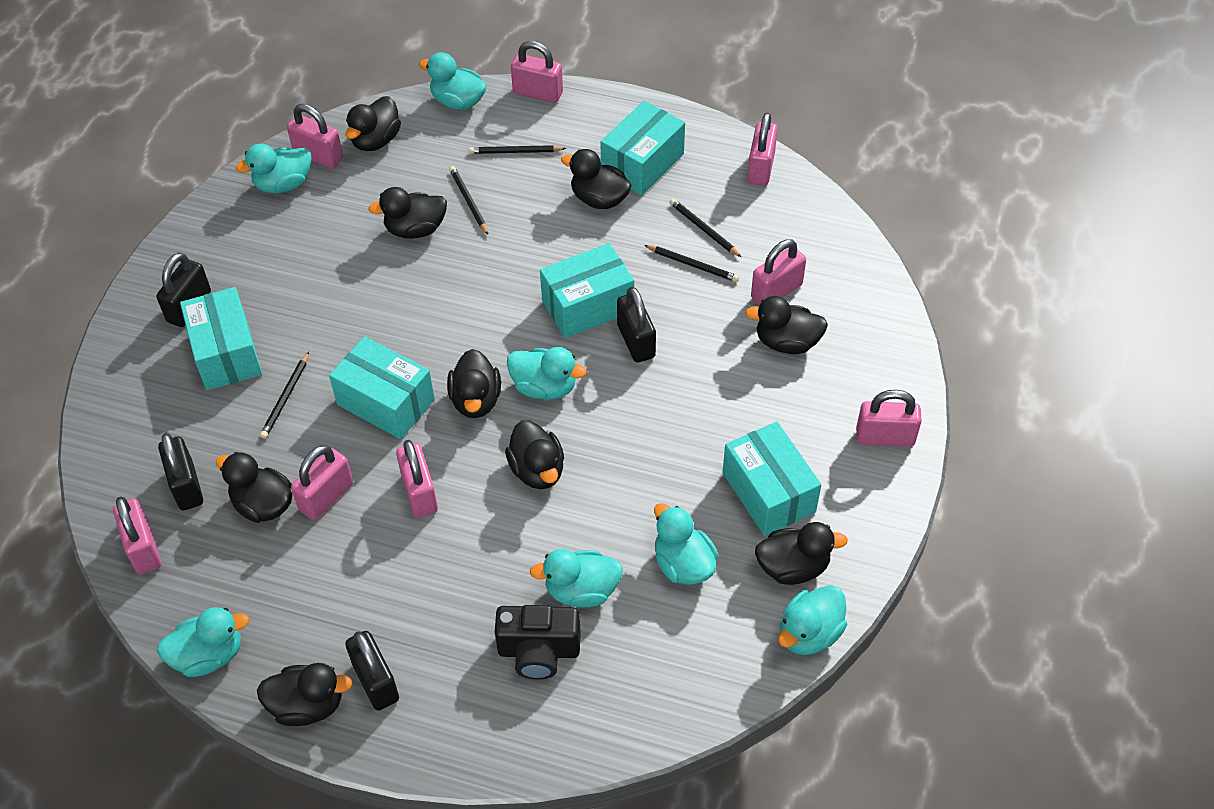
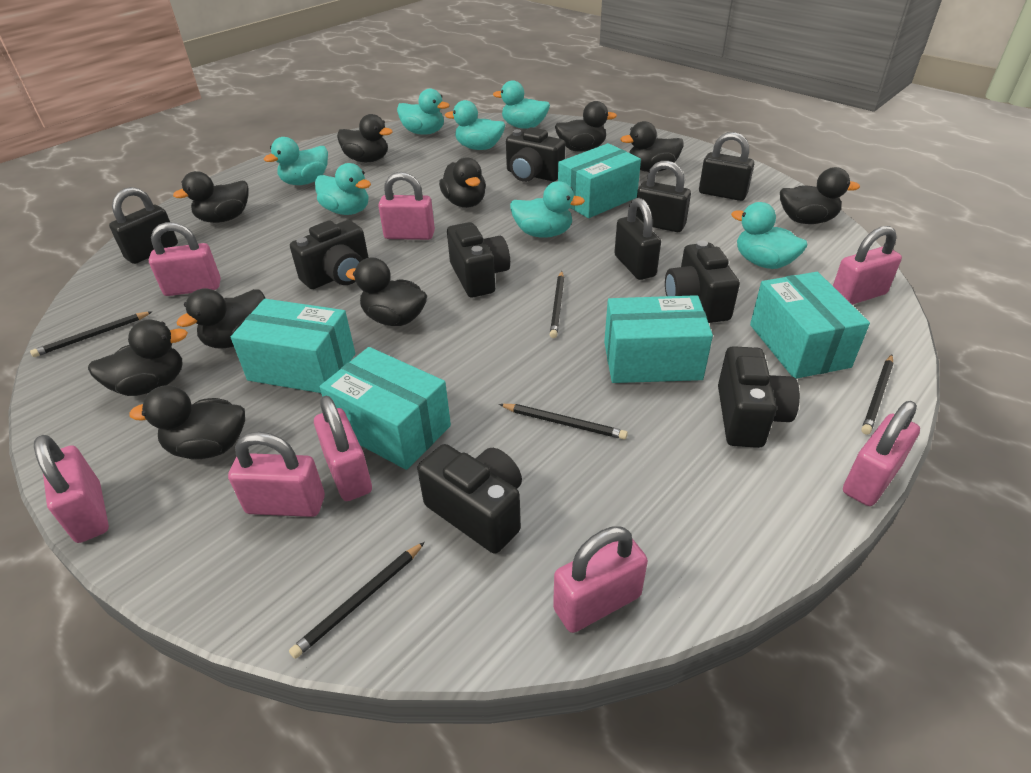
black camera: [495,605,581,680] = 1 -> [290,220,369,289] [417,444,522,554] [447,222,510,298] [506,127,565,182] [665,240,740,323] [718,346,800,448] = 6
black duck: [215,452,292,523] [257,663,352,726] [345,96,401,151] [368,187,447,239] [447,349,501,418] [505,420,564,489] [561,149,632,209] [745,296,828,354] [755,522,848,585] = 9 -> [88,320,188,396] [129,386,245,459] [173,171,249,223] [176,288,265,349] [337,114,393,162] [346,257,427,326] [439,157,486,208] [555,101,617,151] [620,121,684,172] [780,167,860,224] = 10

